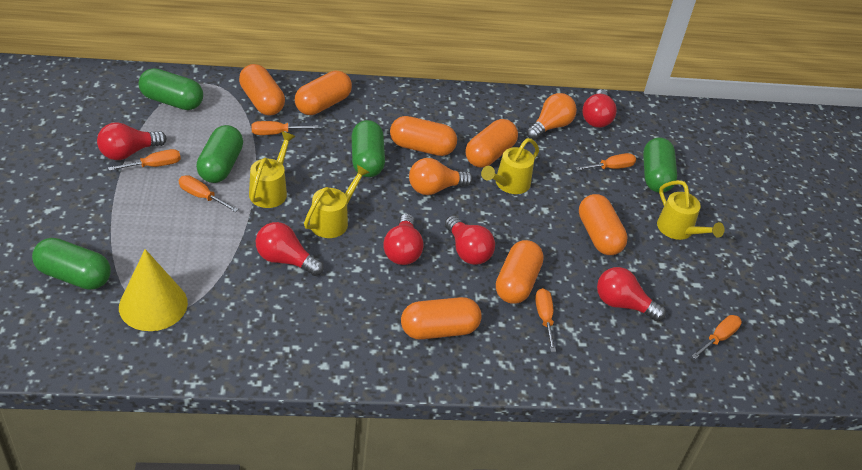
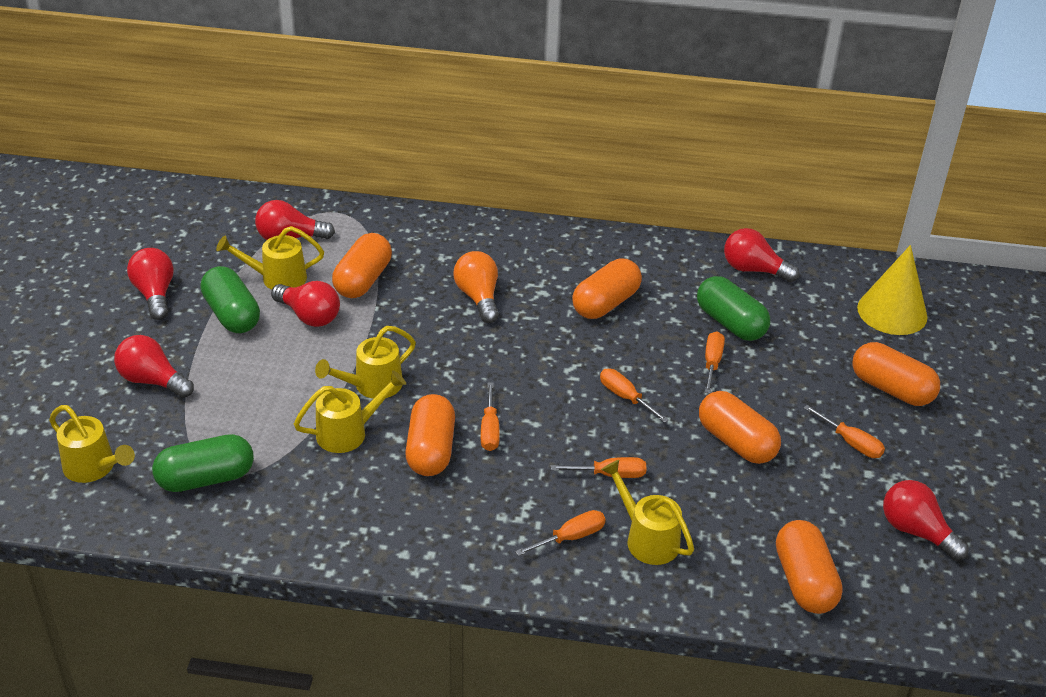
green capsule: [32,238,111,290] [138,68,203,110] [196,125,243,183] [352,120,385,177] [643,138,677,193] = 5 -> [152,434,254,492] [201,266,260,333] [697,276,770,341] = 3
orange capsule: [239,64,285,116] [295,71,352,115] [390,116,457,156] [401,297,482,340] [465,119,518,167] [496,240,544,304] [579,194,628,255] = 7 -> [332,233,392,298] [405,394,455,476] [572,259,642,319] [699,391,781,464] [776,520,843,614] [852,342,940,406] = 6
orange light bulb: [409,158,473,195] [526,93,577,140] = 2 -> [453,251,499,323] = 1
yellow watering can: [249,132,296,208] [304,165,370,238] [481,138,539,194] [657,180,725,240] = 4 -> [49,405,135,483] [216,226,324,290] [294,370,406,453] [315,326,416,399] [601,460,694,565] = 5

